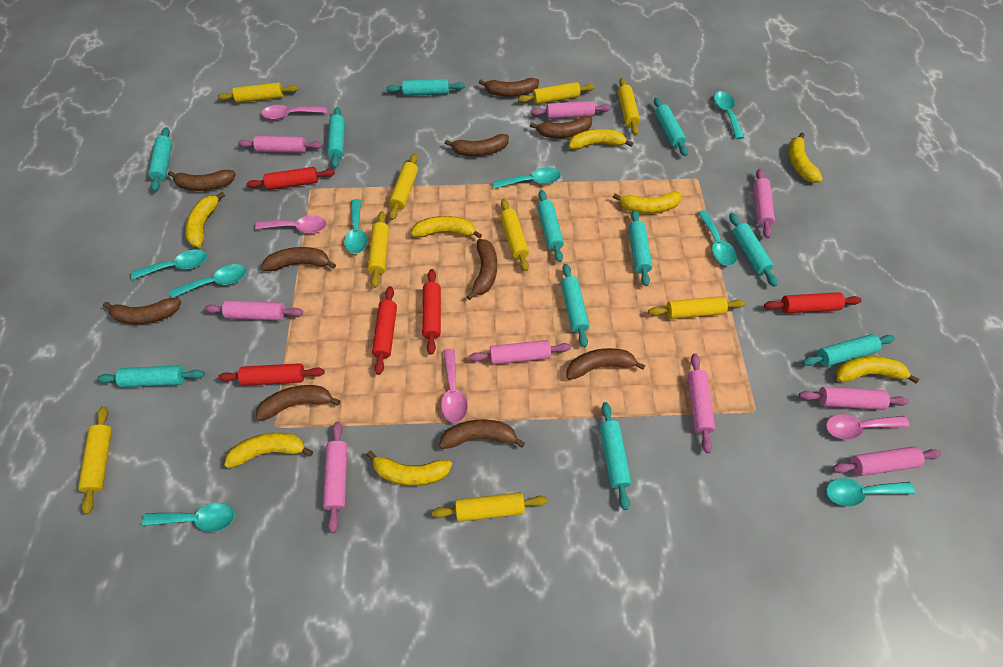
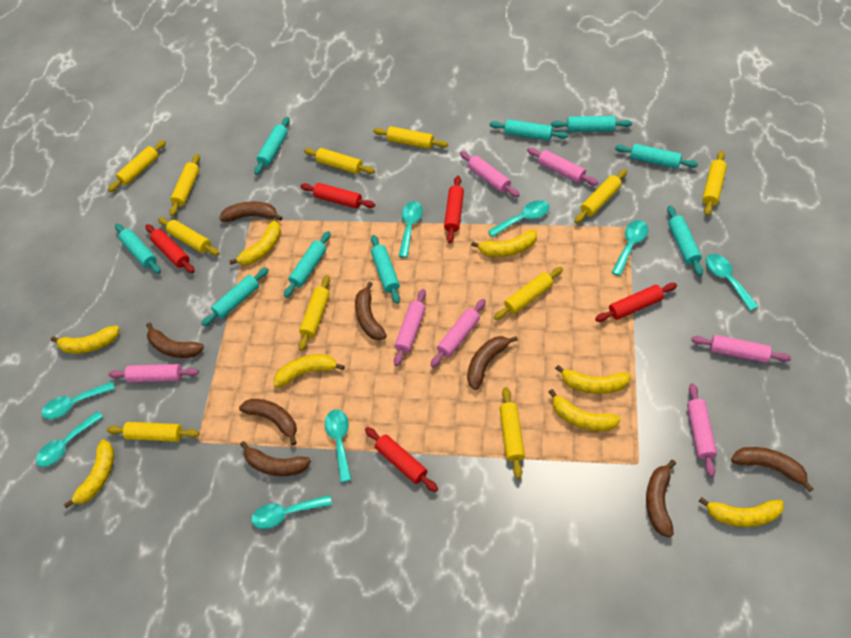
brown banana: [103,298,181,324] [168,170,236,191] [256,385,340,421] [262,247,336,271] [439,419,525,449] [445,134,509,156] [467,239,497,300] [479,78,539,97] [530,116,592,138] [567,348,645,380] = 10 -> [146,323,204,358] [219,201,283,222] [239,399,297,445] [240,441,311,476] [355,282,387,340] [467,336,518,390] [646,460,676,537] [731,447,813,492] = 8
pink rolling pin: [204,300,303,321] [238,136,322,153] [323,421,347,533] [469,340,571,365] [530,101,611,119] [688,353,715,453] [753,169,775,239] [799,387,909,410] [833,447,941,476] = 9 -> [108,364,199,382] [394,289,426,366] [431,299,486,367] [460,151,519,197] [527,148,598,186] [687,383,717,477] [691,335,791,363] = 7
pink spoon: [255,215,327,233] [262,105,327,120] [441,349,468,423] [826,414,910,440] = 4 -> none = 0
turquoise rolling pin: [97,365,205,387] [148,127,172,191] [328,107,345,168] [386,79,465,96] [537,190,564,262] [561,264,589,348] [600,402,631,510] [628,210,652,286] [654,98,688,156] [729,213,777,287] [802,334,895,366] = 11 -> [115,224,161,274] [201,267,268,327] [254,117,290,175] [284,231,330,298] [371,235,400,304] [490,119,568,141] [551,116,632,132] [615,144,698,169] [667,206,703,276] = 9
yellow rolling pin: [78,406,112,514] [217,82,298,103] [368,211,389,288] [389,153,418,220] [432,492,548,522] [500,199,529,271] [518,82,595,104] [618,78,640,136] [648,296,745,319] = 9 -> [107,422,199,442] [108,140,166,192] [158,217,220,256] [169,154,200,216] [298,275,330,351] [304,148,375,174] [373,126,448,149] [494,267,563,320] [499,387,525,479] [574,169,627,223] [702,151,727,216] = 11

